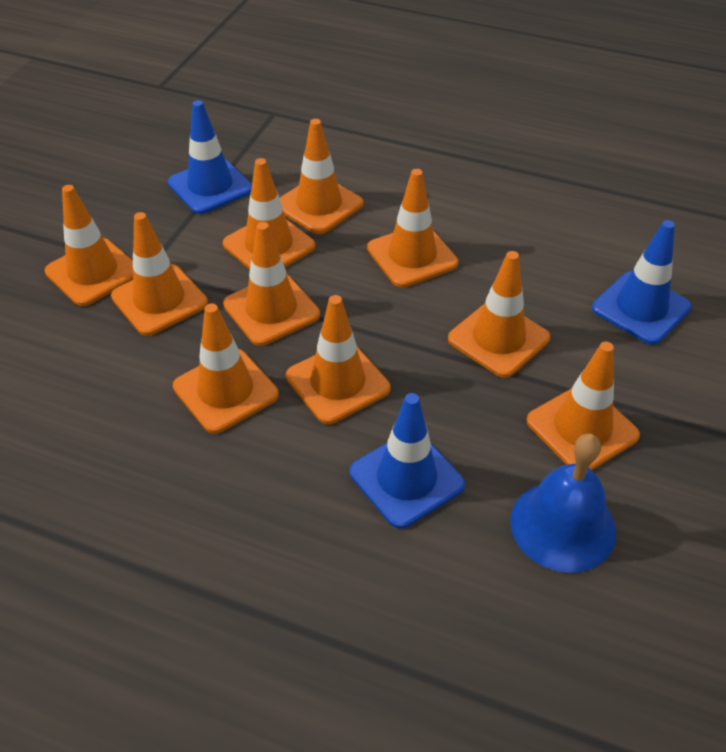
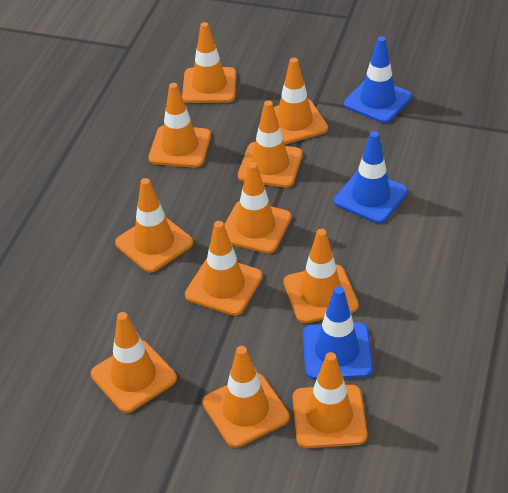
blue bell: [510,434,616,573] = 1 -> none = 0
orange traffic cone: [45,185,133,306] [111,212,208,336] [173,303,279,434] [223,158,315,269] [223,222,320,346] [280,119,364,234] [286,295,391,424] [367,169,458,288] [448,251,550,378] [527,342,640,470] = 10 -> [91,312,177,413] [115,178,193,273] [148,83,211,168] [182,22,236,103] [185,221,263,316] [203,346,290,448] [224,162,291,254] [238,100,302,188] [274,58,328,144] [284,229,359,323] [293,352,367,448] = 11

